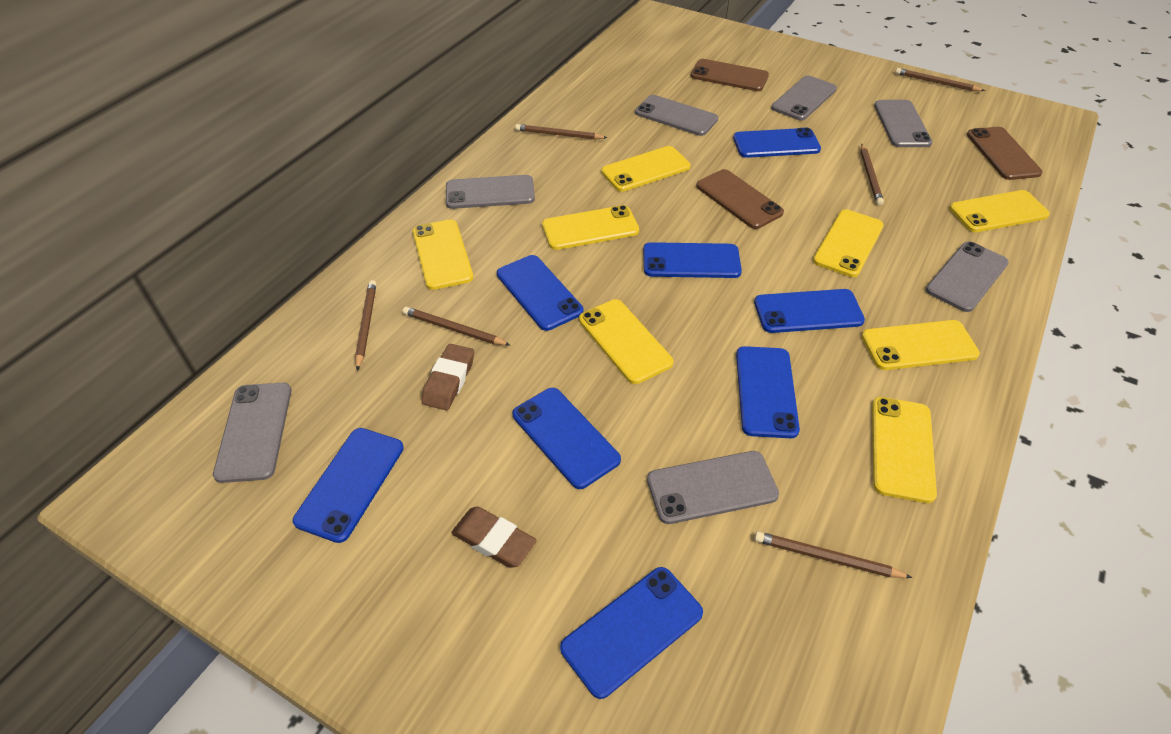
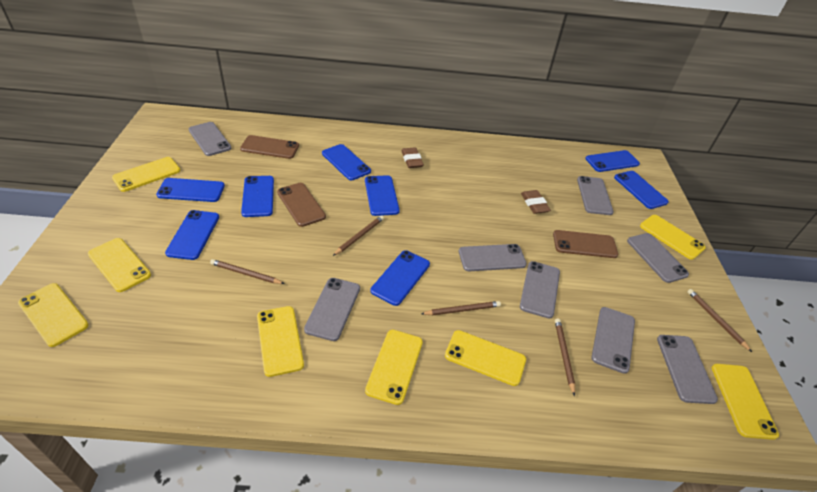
brown pencil: [355,280,377,371] [402,307,510,346] [515,124,608,140] [754,531,912,578] [860,144,884,206] [895,68,985,91] = 6 -> [210,259,285,284] [333,215,384,256] [421,301,501,316] [555,318,575,396] [687,289,752,352] = 5
grey phone: [213,383,291,483] [446,175,535,209] [635,95,718,136] [647,451,779,524] [771,76,837,120] [874,100,932,147] [926,242,1009,312] = 7 -> [189,122,231,156] [304,278,360,341] [459,244,527,271] [520,261,560,319] [577,176,614,215] [591,307,635,374] [627,233,689,283] [657,335,718,404] = 8

